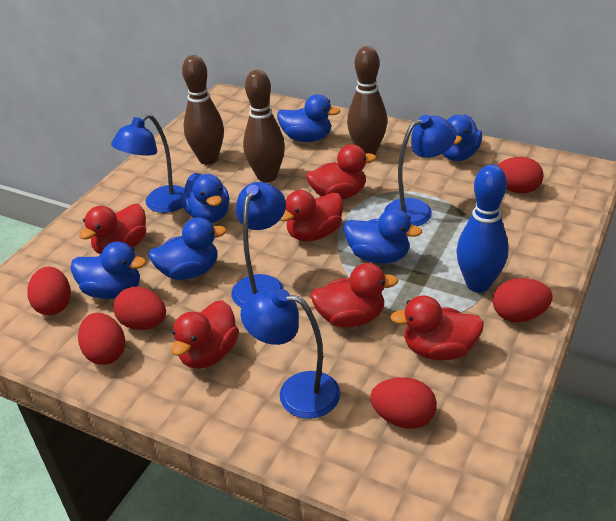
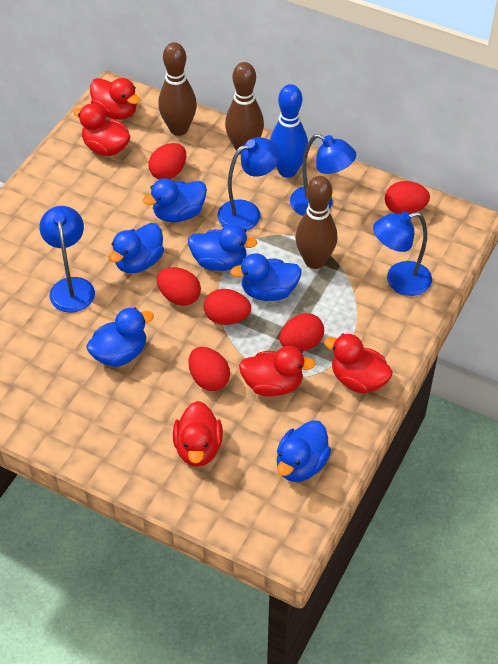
red duck: [79,204,146,254] [171,300,239,369] [280,190,343,242] [306,144,376,200] [310,263,398,327] [390,295,484,360] = 6 -> [73,103,130,156] [90,78,140,120] [173,401,223,467] [239,346,316,396] [324,334,393,394] = 5

